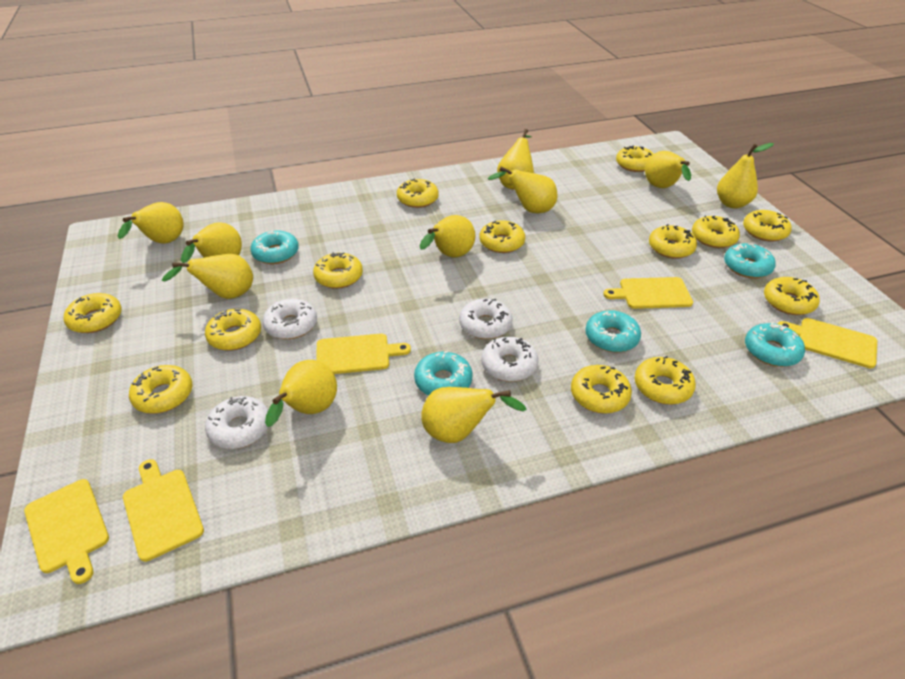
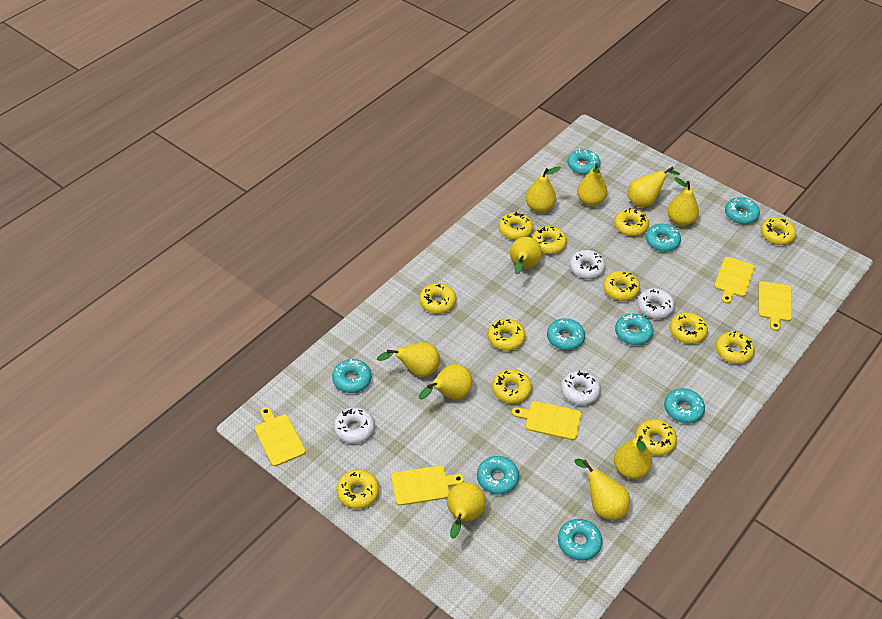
turquoise donut: [250,230,299,264] [414,351,473,395] [585,310,641,352] [724,243,776,278] [745,322,805,367] = 5 -> [332,359,372,393] [477,456,519,494] [547,318,585,350] [558,519,602,561] [567,149,601,175] [615,314,653,345] [645,224,681,252] [664,388,705,423] [725,197,760,224] = 9
yellow donut: [64,293,122,333] [129,365,192,414] [205,309,261,350] [313,252,363,289] [397,179,439,208] [480,220,525,253] [571,365,632,414] [616,146,654,172] [634,356,696,405] [649,224,697,259] [692,216,740,248] [743,210,792,241] [764,277,820,315] = 13 -> [336,469,379,509] [419,283,456,314] [487,319,526,351] [492,369,532,403] [499,212,533,240] [532,226,567,254] [603,271,640,301] [614,208,649,236] [635,419,677,456] [670,312,708,344] [715,331,755,364] [760,217,796,245] = 12

